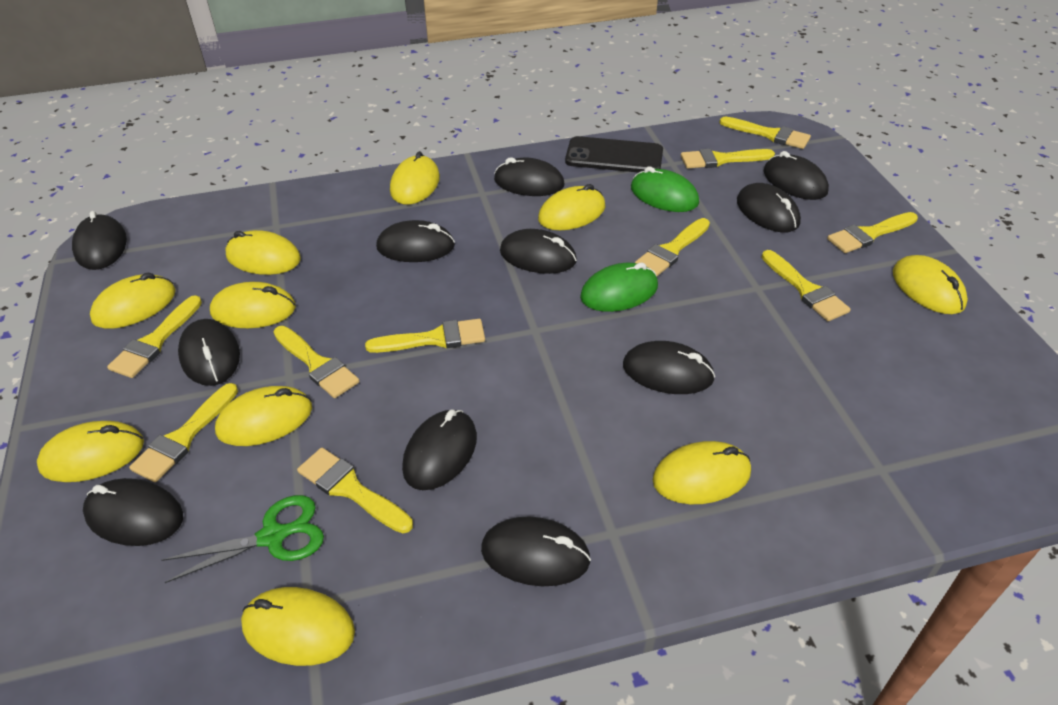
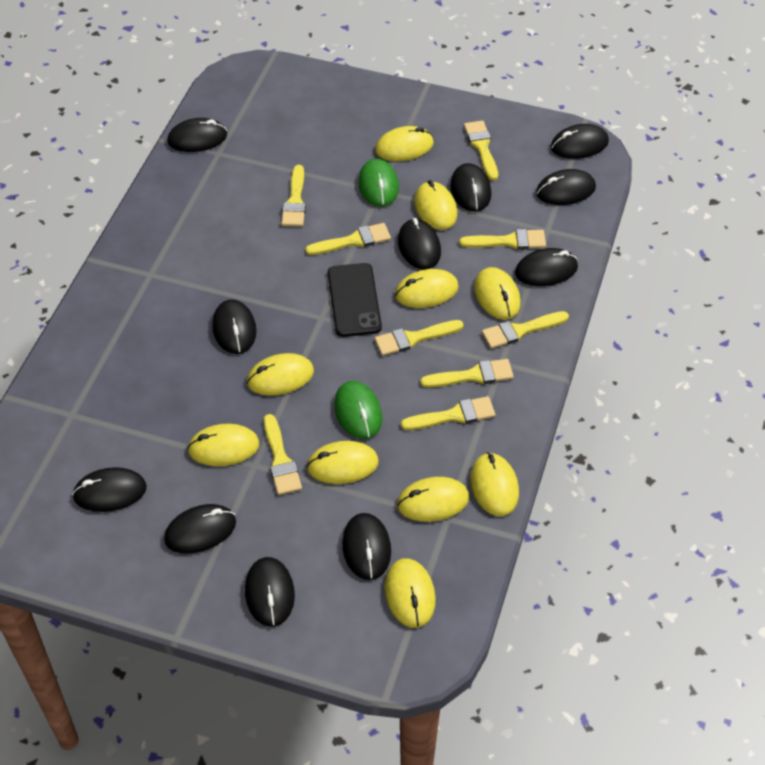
green scissors: [161,495,324,583] = 1 -> none = 0
yellow brush: [107,295,202,378] [129,383,238,482] [273,326,359,398] [297,448,413,533] [365,319,485,353] [635,218,710,277] [681,149,775,169] [719,117,811,149] [762,250,851,321] [827,212,918,253] = 10 -> [264,414,302,495] [281,165,306,227] [305,223,391,255] [375,320,464,356] [401,396,495,430] [420,359,514,387] [459,229,546,250] [464,120,498,181] [482,311,569,349] = 9

